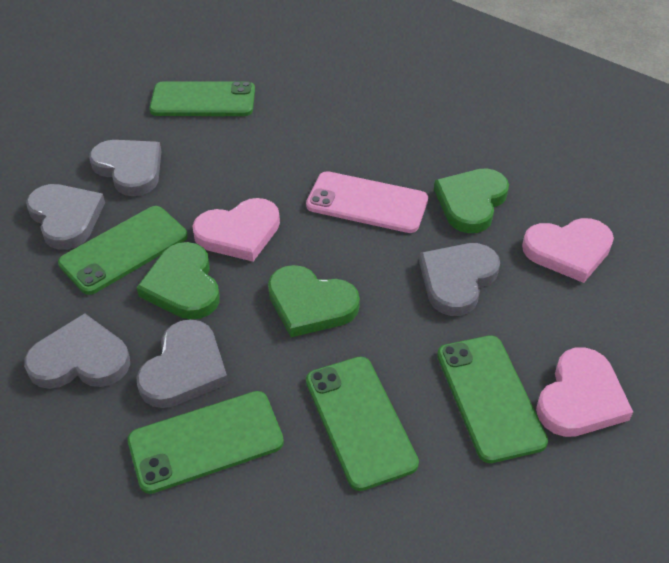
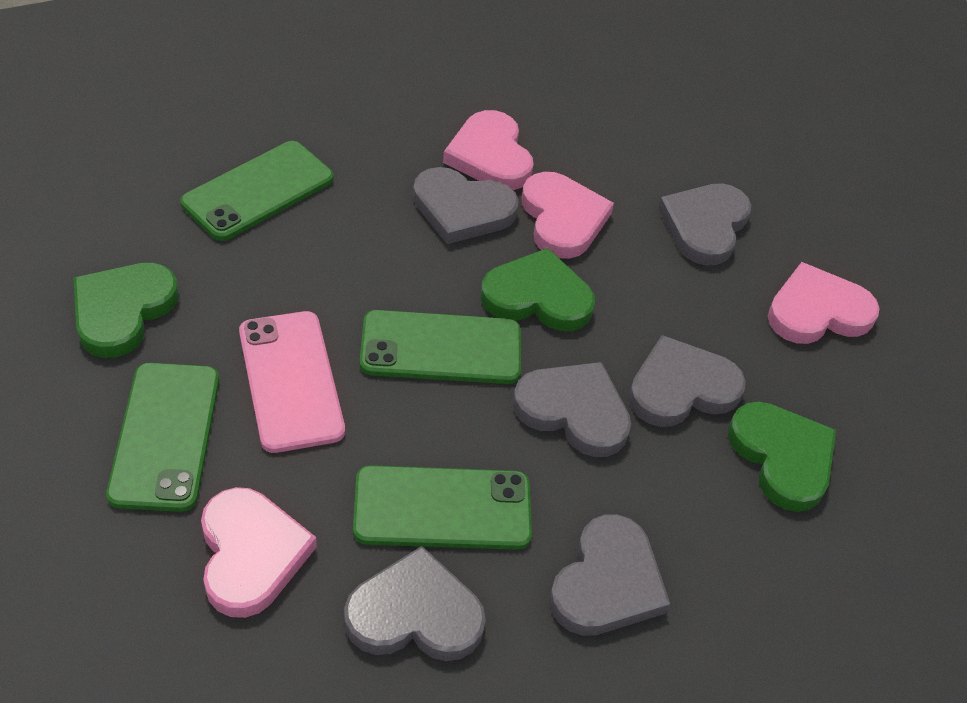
green phone: [58,206,188,295] [128,391,284,494] [149,81,255,116] [306,356,419,491] [437,335,548,463] = 5 -> [106,363,219,512] [180,141,334,241] [353,465,532,550] [360,310,521,384] = 4
grey heart: [24,313,130,389] [26,184,105,250] [89,140,162,196] [136,319,228,408] [419,243,500,316] = 5 -> [344,546,486,661] [413,167,519,244] [513,362,631,457] [549,514,670,636] [629,335,746,427] [658,183,751,265] = 6
pink heart: [192,198,280,261] [522,218,614,283] [536,347,633,437] = 3 -> [201,487,317,618] [443,110,534,190] [522,172,614,259] [768,262,880,344] = 4

